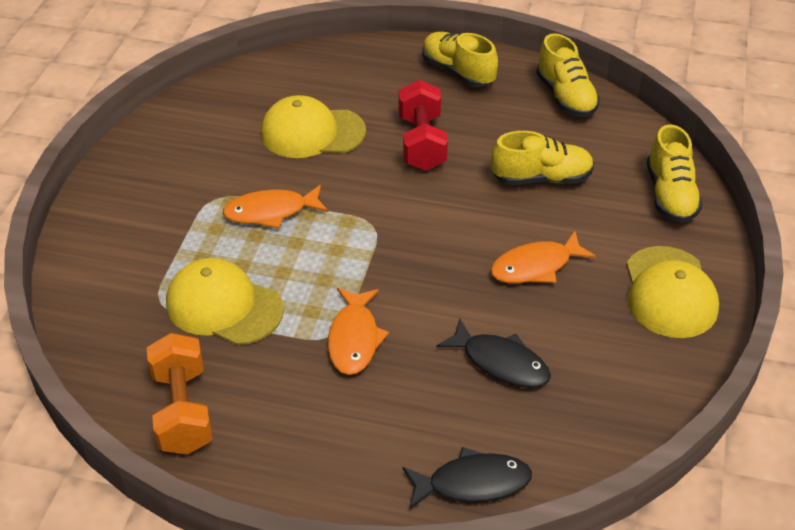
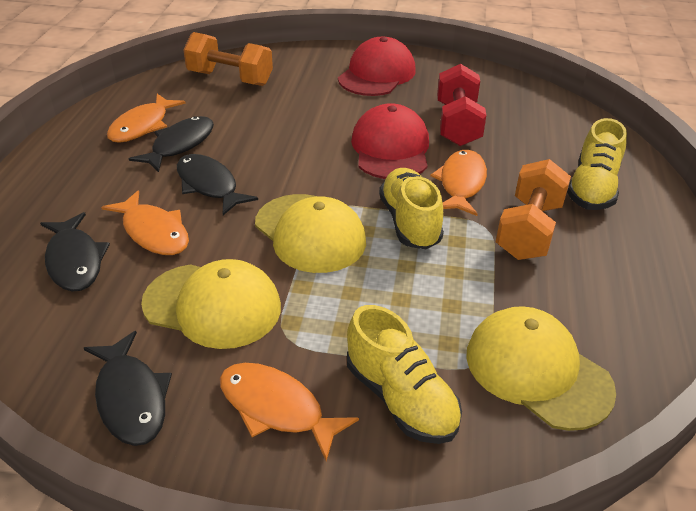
black fish: [402,447,532,510] [436,319,551,388] = 2 -> [40,212,110,292] [84,331,172,446] [129,116,214,172] [177,154,258,215] = 4
orange dumbbell: [147,333,213,455] = 1 -> [183,32,273,86] [496,159,571,260] = 2
orange fish: [223,185,328,228] [328,288,389,375] [490,231,596,283] = 3 -> [101,190,189,255] [107,94,186,143] [220,363,359,462] [430,150,487,216] = 4
red cap: none = 0 -> [338,37,416,96] [351,103,429,179] = 2
yellow shoe: [422,32,498,87] [491,131,594,185] [536,33,600,117] [647,124,703,223] = 4 -> [347,305,462,444] [379,168,444,249] [567,118,627,210] = 3

